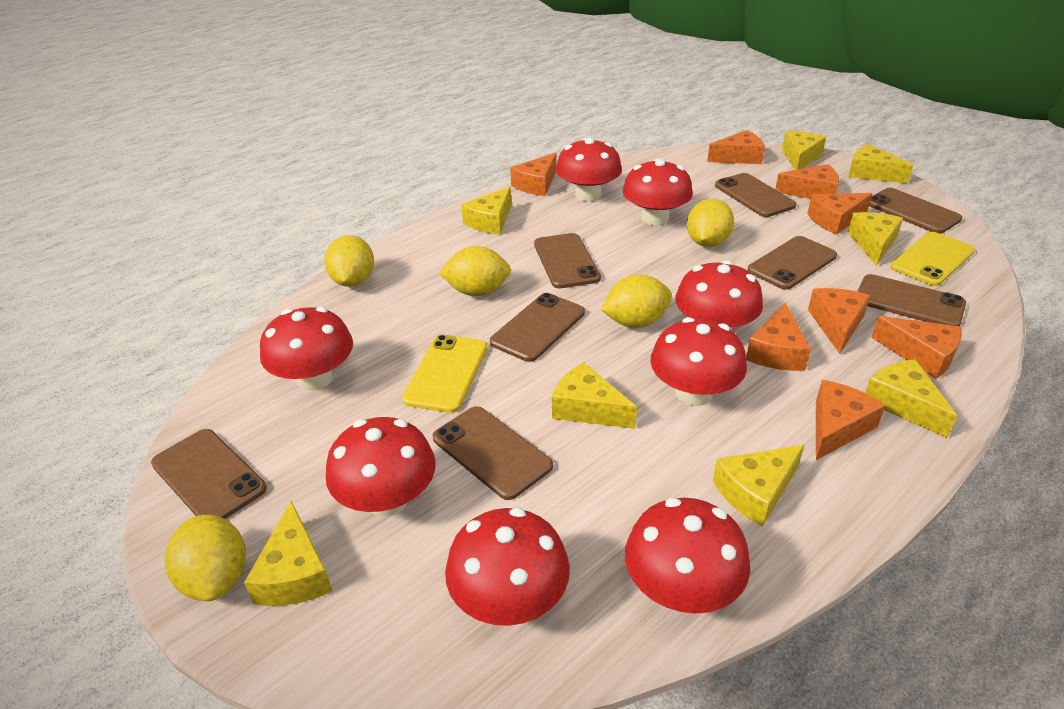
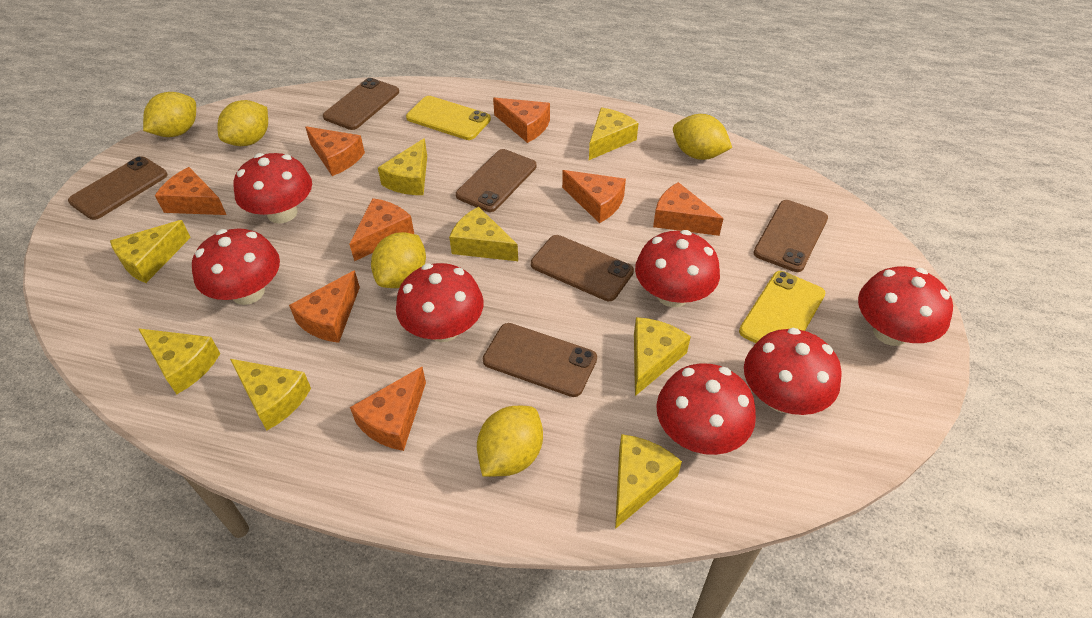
brown phone: [151,429,267,519] [433,406,553,500] [490,293,585,362] [534,233,601,288] [715,173,796,217] [747,236,837,290] [857,274,966,326] [869,188,962,234] = 8 -> [68,156,167,220] [323,78,399,130] [456,149,536,212] [483,323,597,397] [531,235,634,301] [754,200,828,272] = 6
red mushroom: [260,307,353,391] [326,417,436,517] [445,508,570,626] [556,138,622,201] [622,159,693,226] [625,498,750,614] [650,317,747,406] [675,260,763,330] = 8 -> [192,229,280,305] [233,153,312,224] [396,263,483,342] [635,230,720,307] [656,363,756,455] [744,328,842,415] [858,266,953,346] = 7

